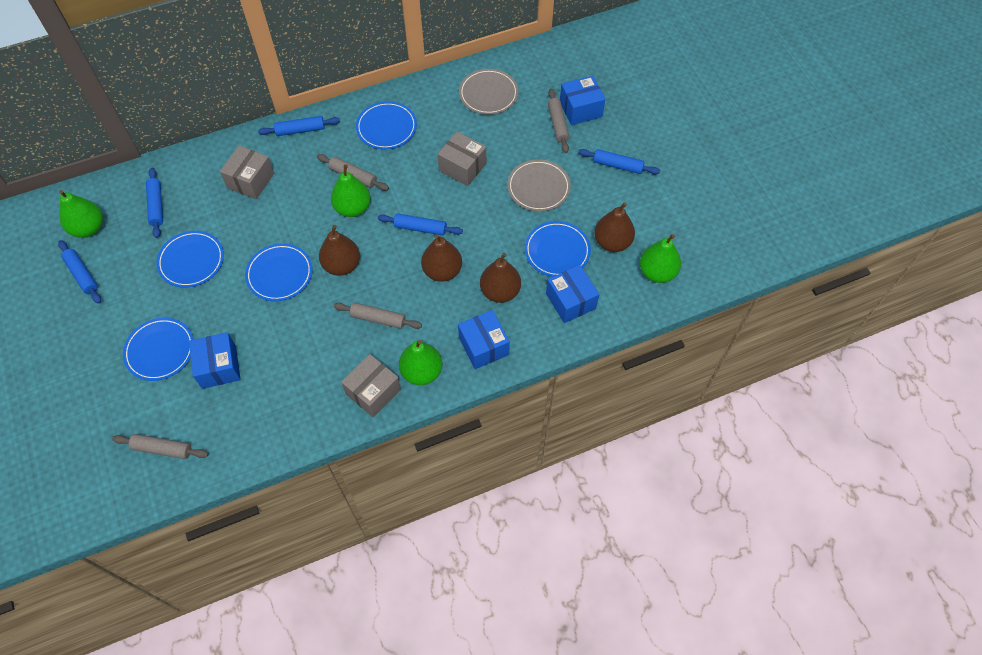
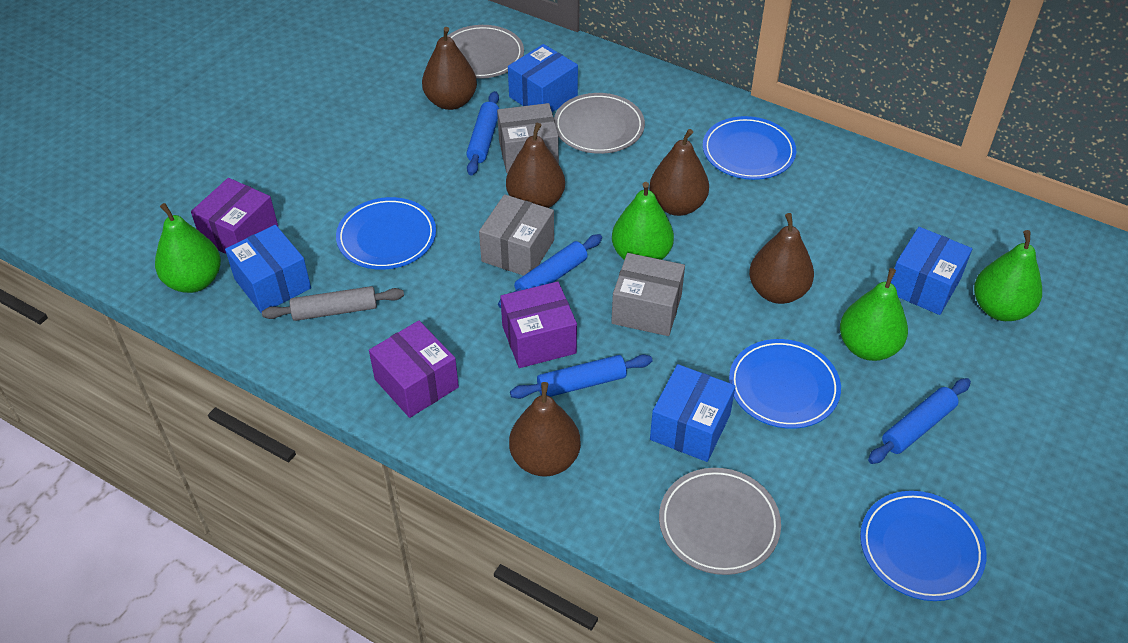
blue plate: [123,318,194,381] [156,231,224,288] [245,243,313,301] [356,101,417,149] [525,221,591,277] = 5 -> [336,197,436,270] [703,116,796,180] [729,339,841,429] [860,491,987,601] = 4
blue rolling pin: [58,240,101,304] [146,168,163,238] [258,116,340,136] [378,213,463,236] [578,149,660,174] = 5 -> [466,91,499,175] [498,234,602,308] [510,355,652,399] [868,378,971,464] = 4
brown pear: [319,225,360,276] [421,234,462,282] [480,253,521,303] [594,202,635,252] = 4 -> [422,27,477,110] [506,123,565,208] [509,382,581,477] [649,129,709,216] [749,213,814,304] = 5
grey plate: [459,69,518,115] [507,159,571,211] = 2 -> [447,25,524,79] [554,93,645,154] [659,468,781,575] = 3
grey rolling pin: [112,434,209,459] [317,154,389,191] [334,303,422,329] [548,89,569,153] = 4 -> [262,286,404,321] = 1
purple box: none = 0 -> [191,178,278,254] [369,321,459,418] [500,281,577,368] = 3

